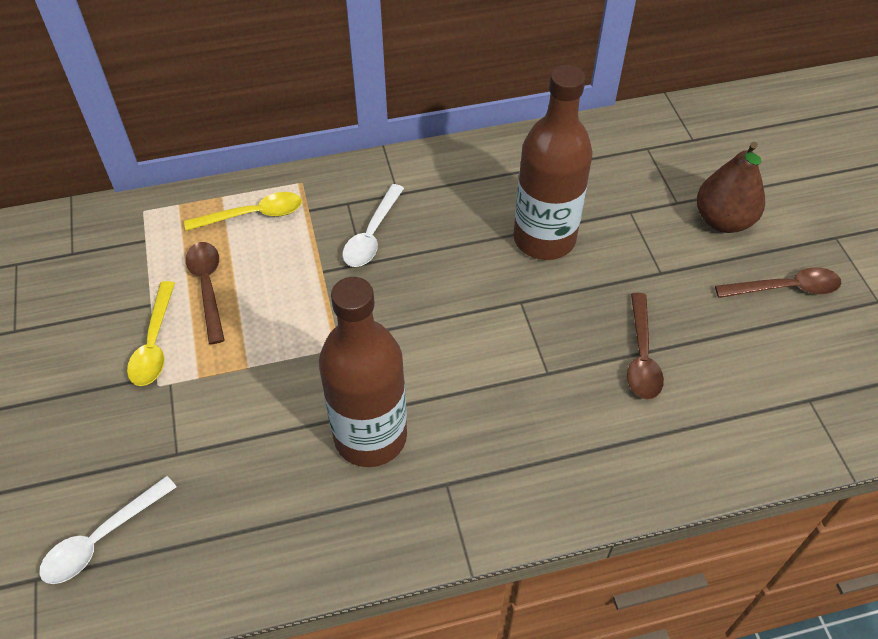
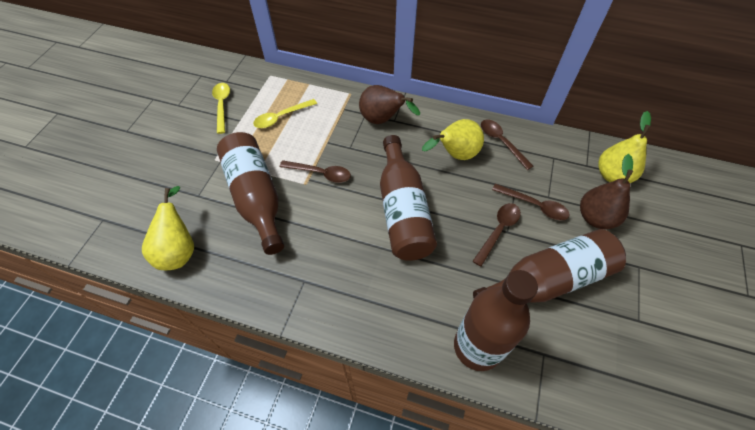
brown bottle: [319,277,407,467] [513,65,592,260] = 2 -> [217,132,284,255] [380,135,437,261] [454,270,538,371] [473,229,626,302] = 4
brown pear: [697,142,765,233] = 1 -> [359,85,420,124] [580,154,633,229] = 2
brown spoon: [186,242,225,344] [627,293,664,399] [715,267,841,298] = 3 -> [279,160,351,183] [473,203,521,267] [481,120,533,170] [492,184,569,220] = 4
white spoon: [39,476,176,584] [342,184,404,267] = 2 -> none = 0
yellow pear: none = 0 -> [142,186,194,270] [422,119,484,160] [598,111,651,183] = 3

